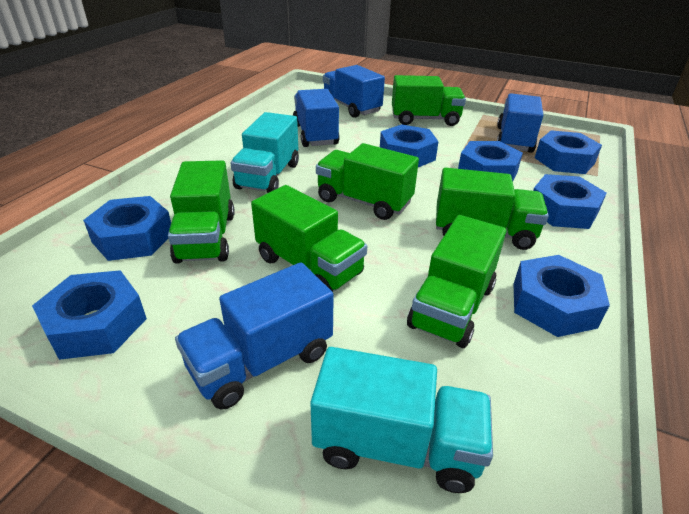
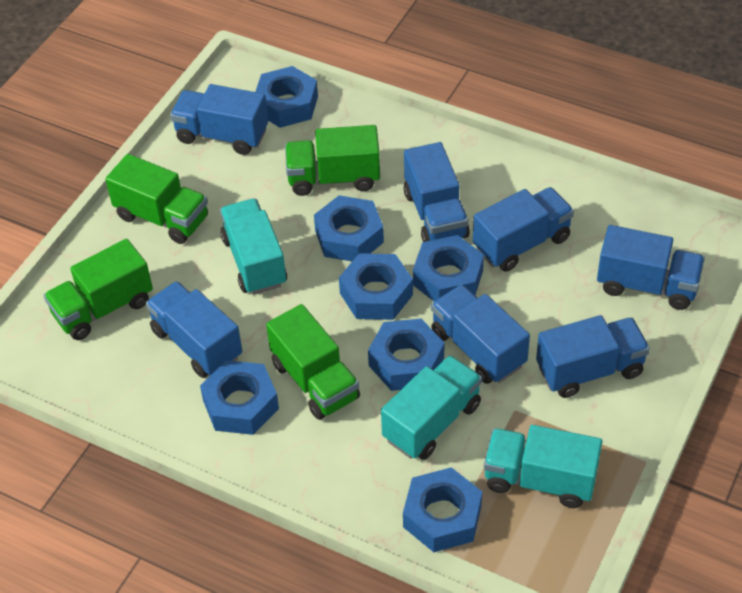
blue truck: [175,262,334,410] [293,89,340,147] [323,65,385,118] [497,93,543,153] = 4 -> [146,281,242,378] [170,84,268,155] [404,142,470,242] [431,284,530,384] [473,187,574,271] [536,315,650,398] [597,225,705,310] = 7
green truck: [168,160,234,264] [251,185,367,292] [316,143,419,220] [392,75,466,126] [407,215,506,348] [436,167,549,250] = 6 -> [44,239,153,340] [105,154,208,244] [266,304,360,420] [285,125,380,196] = 4
turquoise truck: [231,112,299,193] [310,347,493,493] = 2 -> [220,199,287,295] [381,355,482,460] [484,425,602,508] = 3

